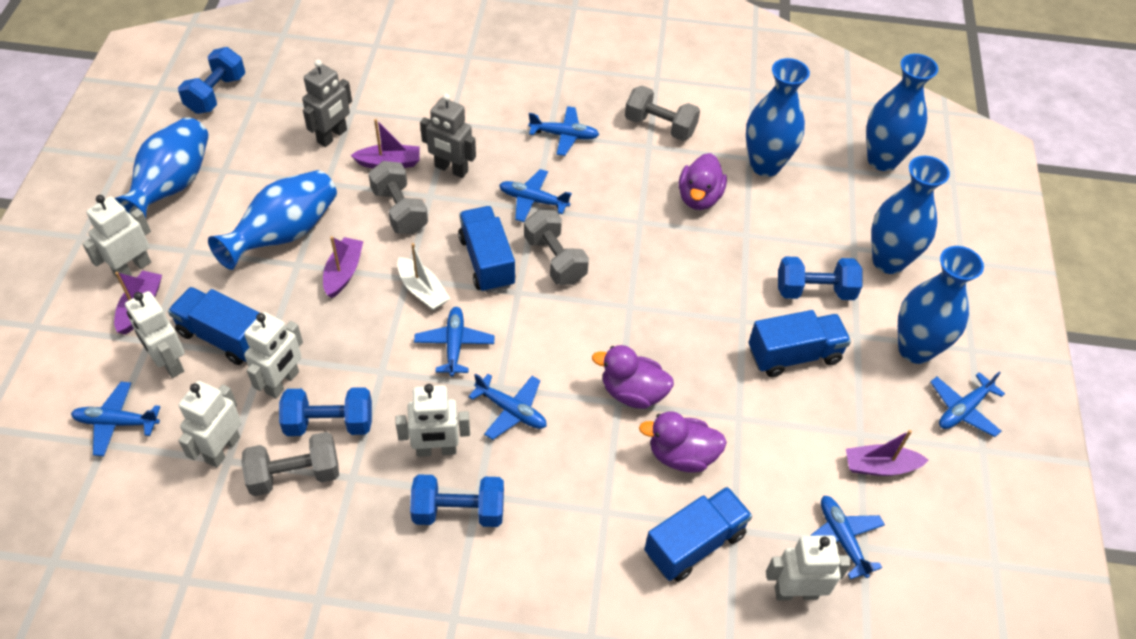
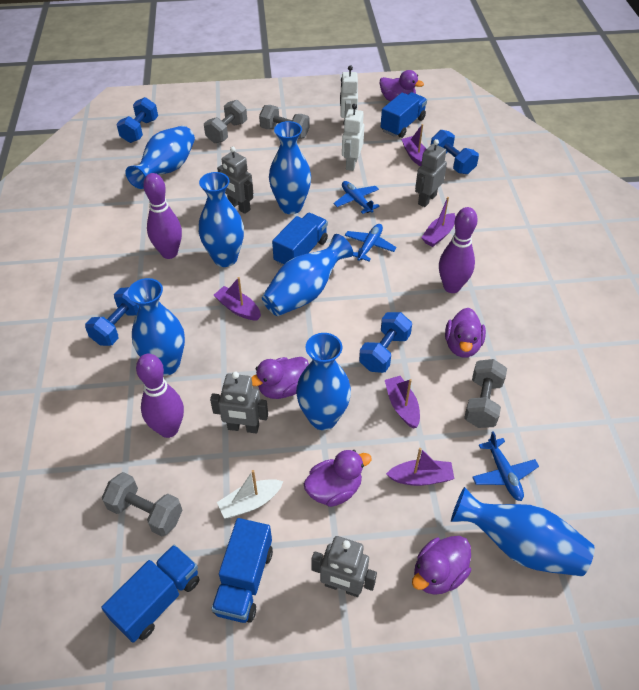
blue plane: [71,382,160,456] [414,307,495,377] [468,373,547,440] [499,169,572,222] [528,106,599,156] [810,496,885,579] [930,371,1005,437] = 7 -> [333,181,380,214] [345,224,397,261] [472,431,539,501] = 3
blue vase: [114,117,209,218] [208,170,337,270] [746,58,810,177] [866,54,938,171] [871,156,950,274] [898,246,984,364] = 6 -> [125,126,195,189] [128,278,185,376] [198,172,244,267] [262,234,353,316] [269,121,311,214] [296,333,351,430] [451,487,595,576] = 7
grey robot: [302,60,352,147] [420,94,476,178] = 2 -> [210,372,268,433] [217,147,253,214] [311,536,377,597] [415,139,447,207] = 4
purple boat: [114,271,162,335] [323,236,363,298] [351,119,420,168] [846,430,928,476] = 4 -> [214,277,261,320] [385,376,420,429] [386,448,454,486] [401,124,426,167] [422,197,455,247] = 5
purple bowling pin: none = 0 -> [136,354,184,438] [143,173,182,259] [439,207,478,293] = 3
purple duck: [592,345,674,409] [639,411,727,472] [679,153,727,210] = 3 -> [251,357,309,399] [304,450,372,507] [380,70,424,102] [412,536,471,595] [445,308,486,357] = 5
white robot: [82,195,151,278] [125,291,185,378] [178,381,242,468] [244,312,303,399] [396,384,470,457] [766,535,851,600] = 6 -> [340,65,358,119] [342,104,364,171] = 2

